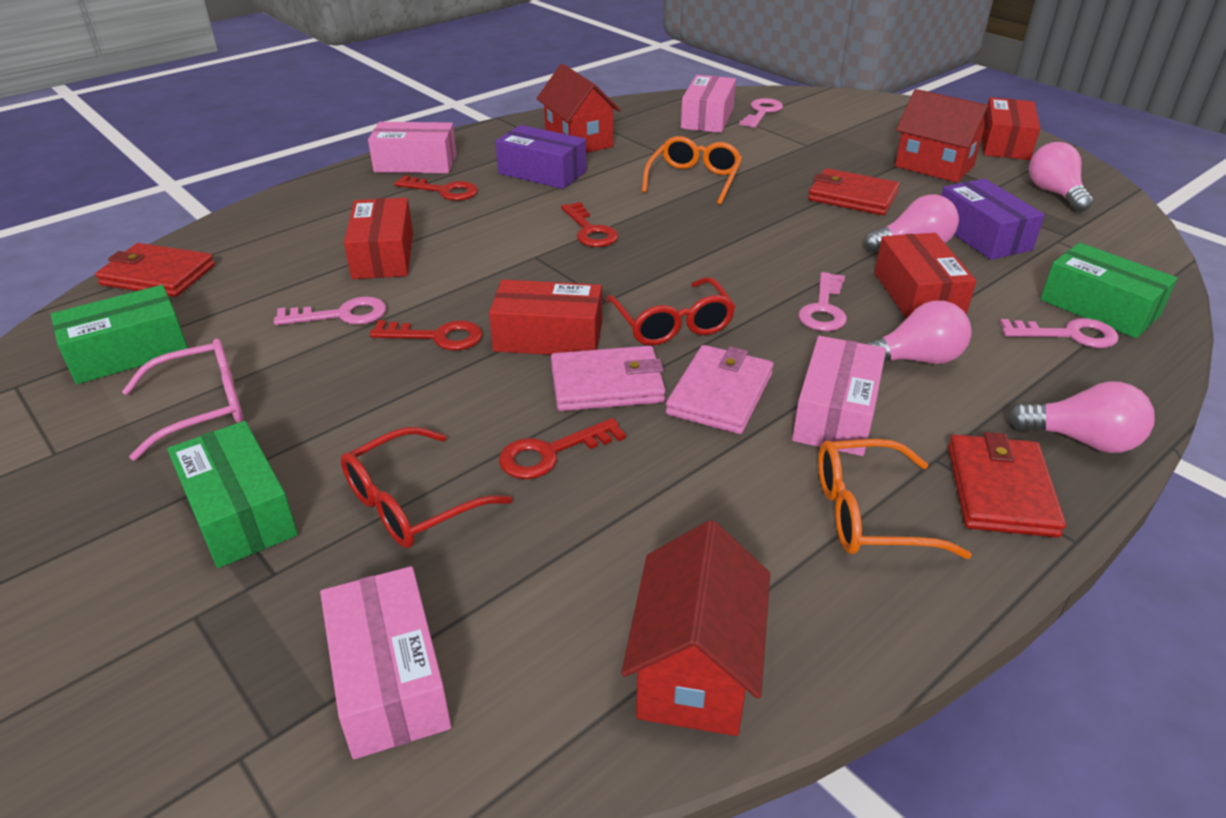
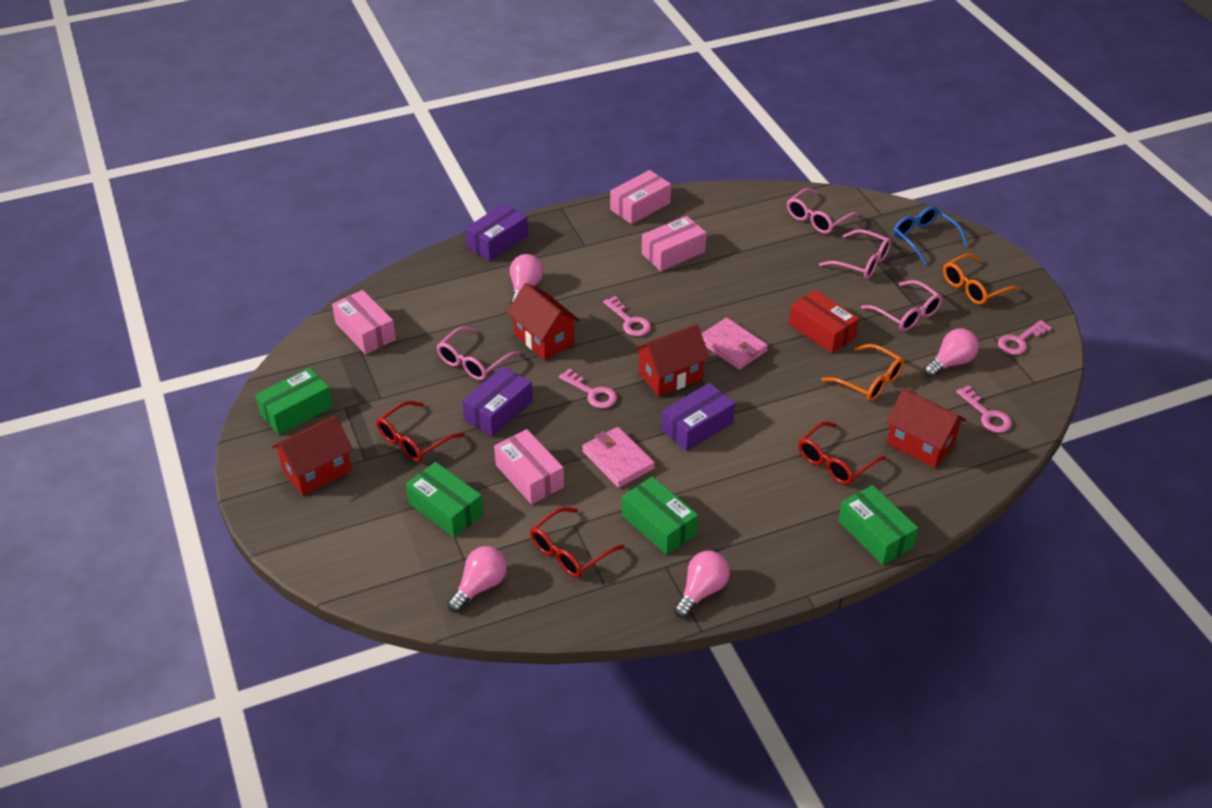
blue glasses: none = 0 -> [893,206,968,265] = 1
green box: [51,285,188,384] [167,421,298,568] [1040,243,1177,338] = 3 -> [255,367,333,435] [406,462,483,537] [622,476,698,555] [838,485,918,565] = 4
pink glasses: [122,339,243,460] = 1 -> [437,326,520,380] [787,188,860,234] [819,229,891,279] [861,280,943,331] = 4
purple box: [495,125,586,189] [941,179,1045,260] = 2 -> [462,366,533,437] [465,204,528,261] [662,383,735,451] = 3
red box: [344,198,413,279] [489,280,602,355] [875,233,976,318] [982,97,1040,160] = 4 -> [789,290,859,354] = 1
red glasses: [341,427,512,548] [605,277,736,346] = 2 -> [376,401,465,462] [530,507,624,578] [798,421,886,485] = 3
red house: [536,64,621,153] [621,520,770,736] [895,89,990,183] = 3 -> [272,415,353,496] [507,283,580,360] [634,324,710,396] [886,389,966,468] = 4
red key: [370,320,482,350] [394,175,478,201] [499,418,626,479] [561,202,618,247] = 4 -> none = 0
red wallet: [95,243,215,297] [808,168,900,215] [948,432,1066,538] = 3 -> none = 0

